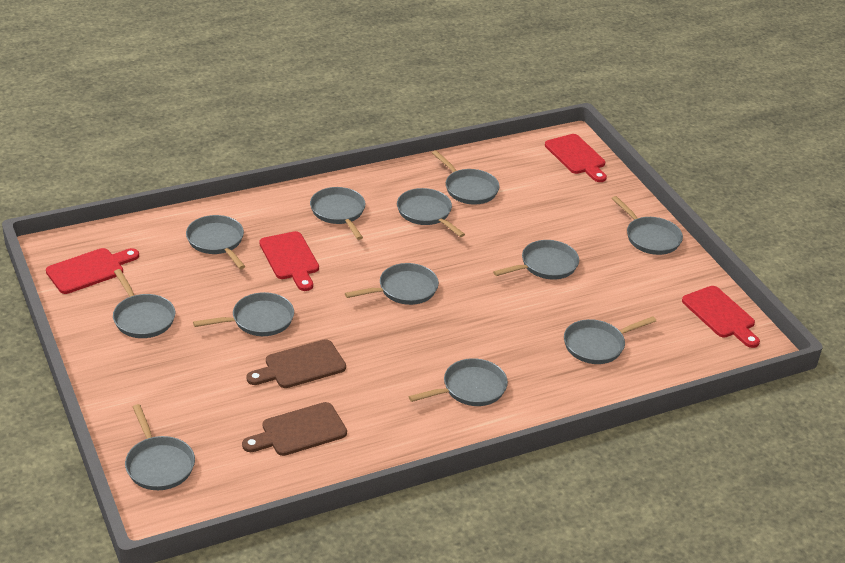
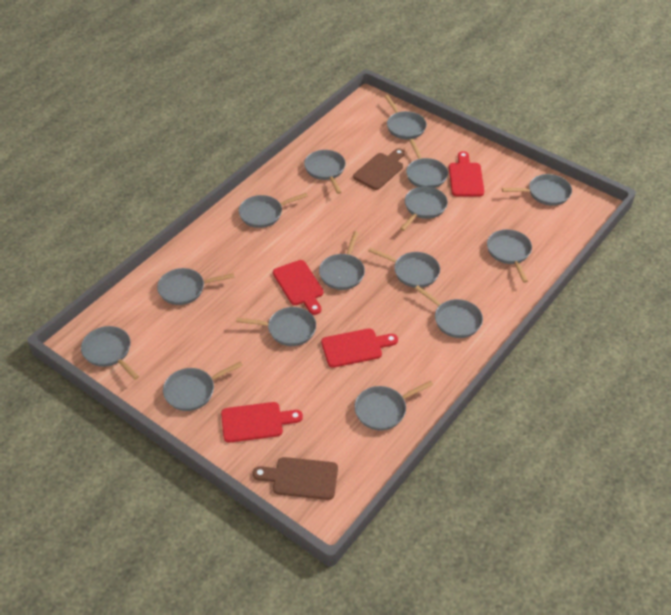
grey pan: [113,269,175,338] [125,404,195,490] [186,215,245,269] [193,292,294,336] [310,187,365,240] [345,263,439,305] [397,188,465,237] [409,358,508,406] [432,150,500,205] [493,240,579,280] [564,317,656,364] [612,196,683,255] = 12 -> [81,326,139,380] [157,268,235,305] [163,361,243,411] [236,307,316,346] [239,193,308,228] [304,150,346,194] [319,231,365,290] [354,380,433,430] [368,247,440,288] [384,95,427,139] [400,187,448,231] [406,139,448,188] [415,286,483,338] [487,229,532,283] [502,174,572,206] = 15

